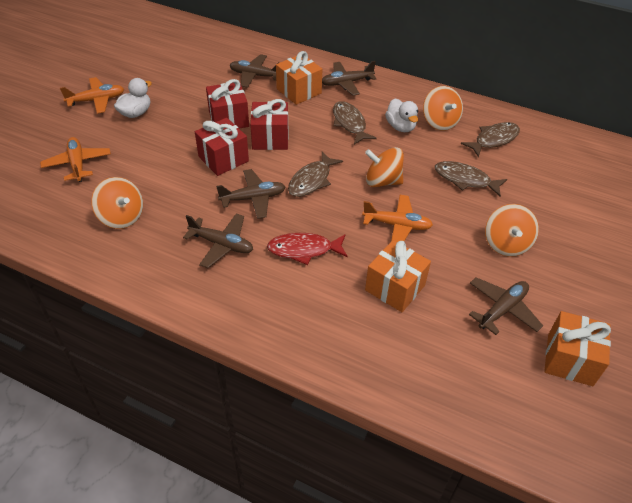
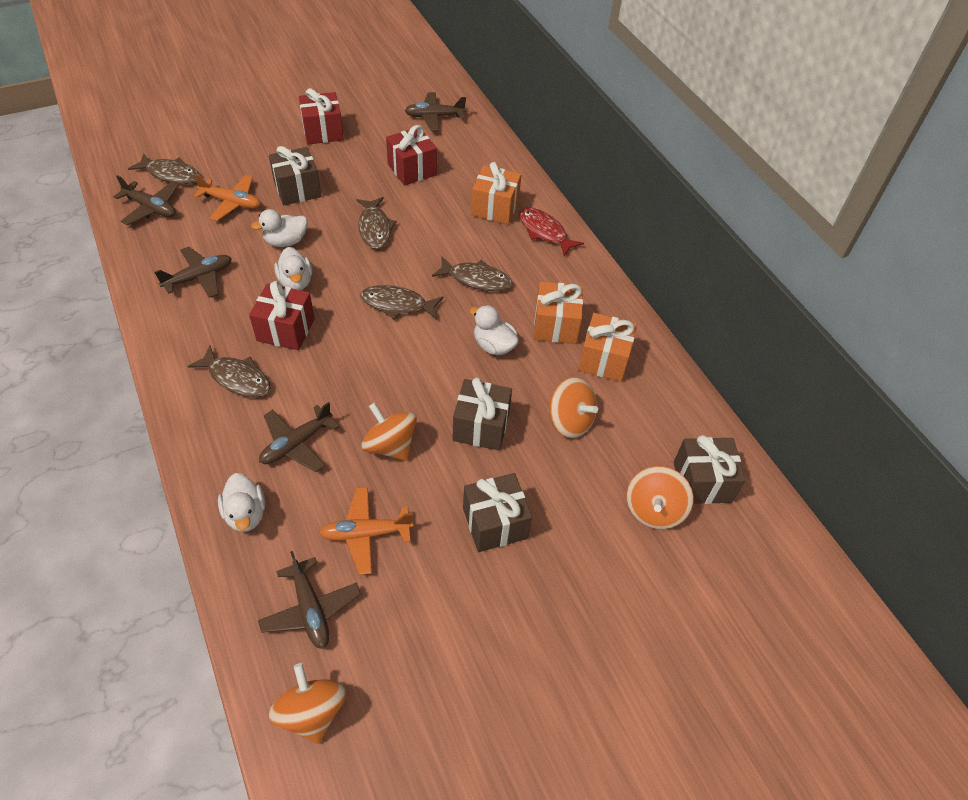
brown fish: [288,152,343,197] [333,101,377,144] [435,161,507,196] [461,122,520,157] = 4 -> [128,154,200,184] [188,346,271,397] [356,197,397,249] [360,285,443,319] [432,257,512,291] = 5
brown gift: none = 0 -> [269,146,322,205] [453,378,512,451] [463,473,532,552] [674,435,746,504] = 4
orange plane: [40,137,111,182] [60,77,124,114] [362,195,433,242] = 3 -> [194,174,260,221] [319,487,413,575] = 2
white duck: [114,78,152,118] [385,98,418,132] = 2 -> [218,473,265,532] [251,209,307,247] [274,247,312,290] [470,305,519,355] = 4

